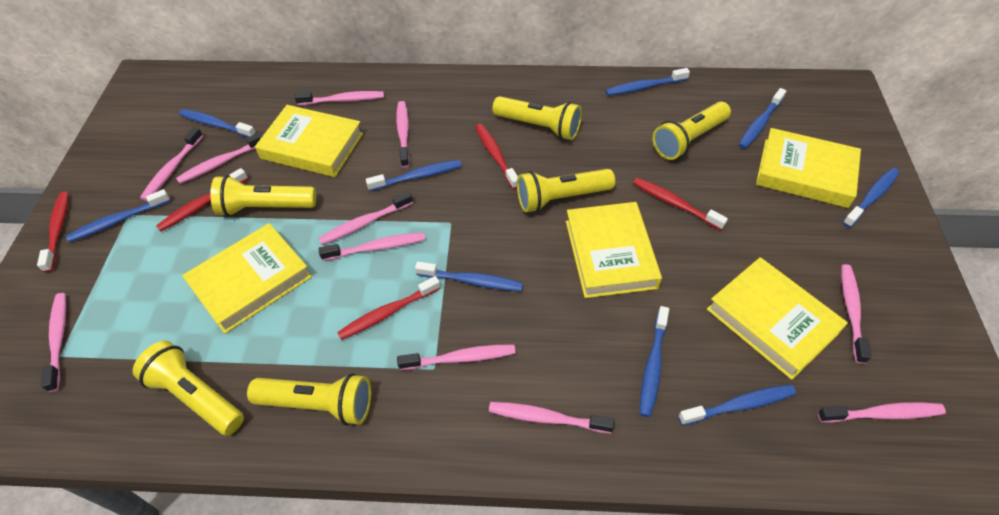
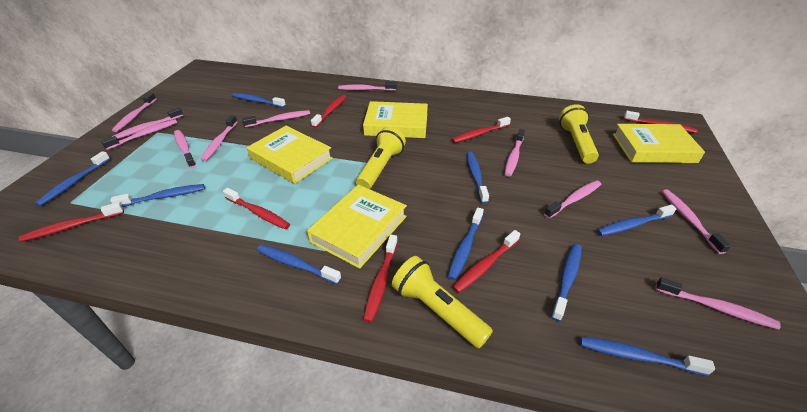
red toothbrush: [37,192,69,272] [156,168,248,231] [337,276,441,340] [475,124,518,189] [633,178,728,230] = 5 -> [19,202,124,242] [223,188,290,229] [311,95,346,128] [363,235,398,323] [452,117,511,143] [452,230,520,293] [624,111,698,133] = 7
yellow book: [182,223,312,334] [255,105,363,177] [566,202,662,298] [707,257,848,380] [756,128,861,208] = 5 -> [247,126,333,184] [307,185,407,269] [363,101,428,138] [613,124,705,163] = 4
yellow flashlight: [132,341,244,436] [210,175,316,216] [247,373,371,425] [492,96,582,140] [517,169,615,212] [652,102,731,160] = 6 -> [356,127,406,189] [392,256,493,348] [559,104,599,164] = 3

